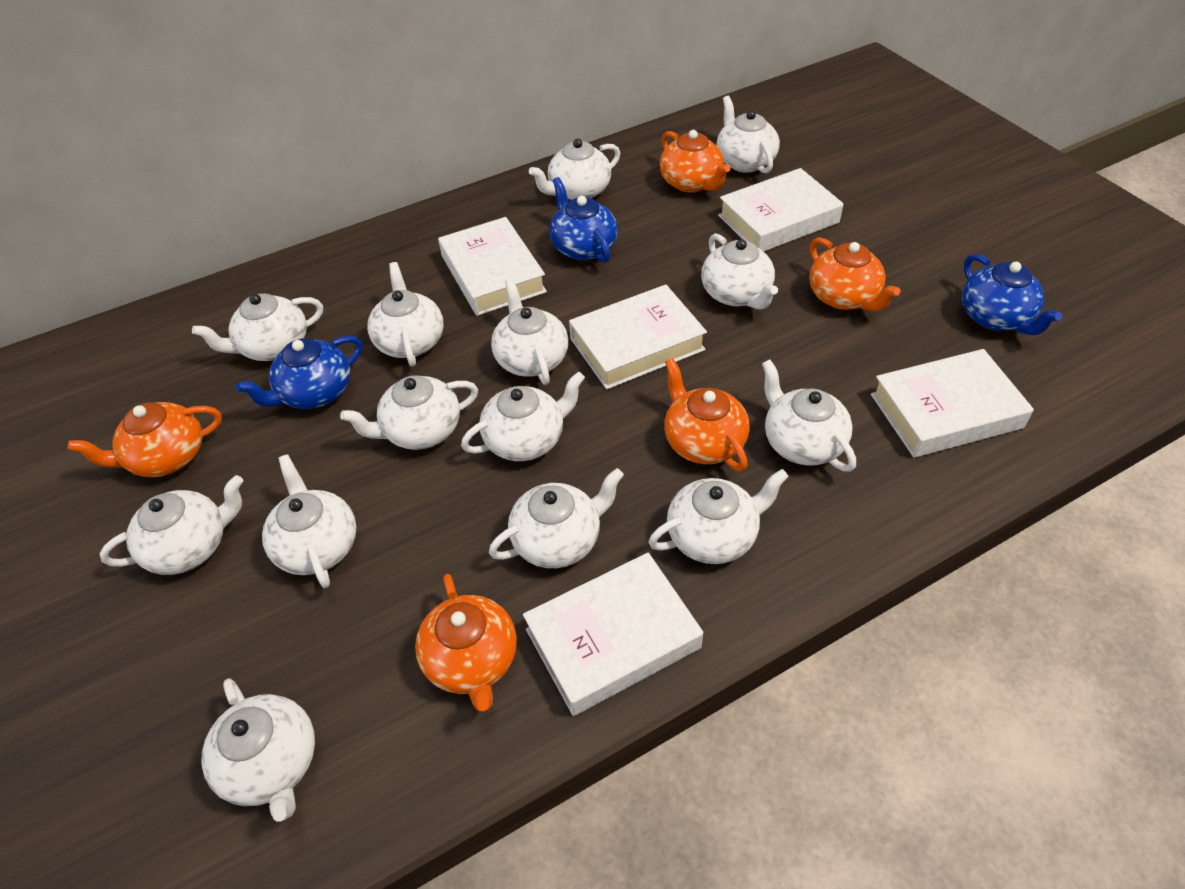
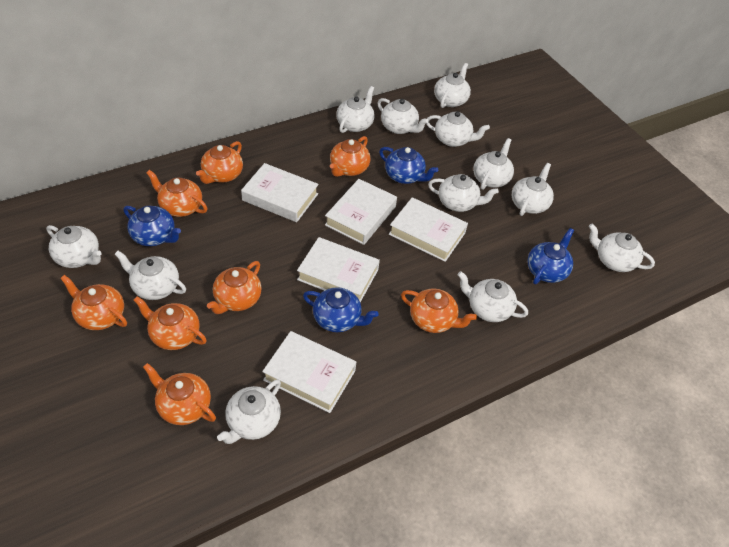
blue teapot: [236,336,362,409] [549,177,618,263] [962,254,1062,335] = 3 -> [123,206,181,246] [303,287,378,332] [379,147,438,184] [528,228,574,284] = 4
orange teapot: [68,402,222,477] [415,574,517,712] [660,130,731,193] [664,358,750,472] [809,237,900,312] = 5 -> [60,275,127,330] [134,296,207,350] [143,363,216,425] [147,170,207,217] [196,141,243,184] [207,261,262,314] [330,136,370,177] [401,289,477,333] = 8
white teapot: [100,475,243,575] [192,293,323,361] [202,678,315,822] [262,454,356,588] [340,375,478,450] [367,262,444,367] [461,372,585,461] [489,468,624,568] [491,279,568,385] [529,139,620,200] [648,469,789,564] [701,233,778,310] [716,96,780,173] [762,359,856,472] = 14 -> [46,225,102,268] [115,251,186,300] [217,380,281,444] [336,86,375,133] [377,98,429,134] [426,111,490,147] [428,174,499,212] [434,63,471,108] [457,271,528,322] [473,138,514,190] [512,163,554,216] [589,223,655,272] = 12

